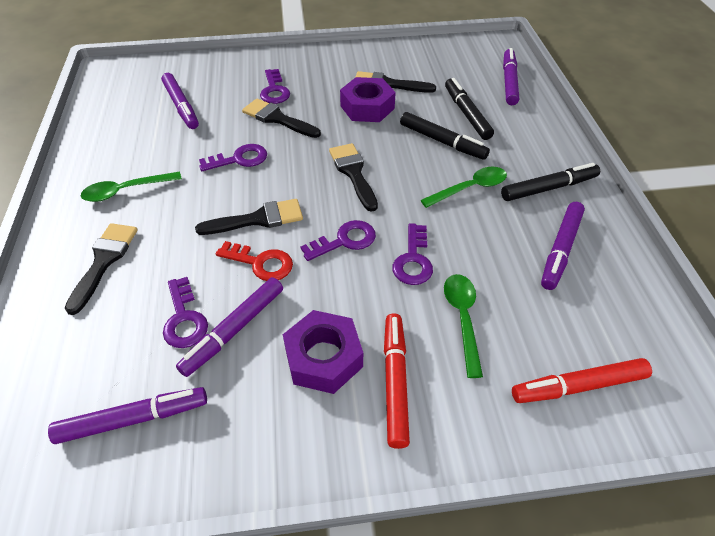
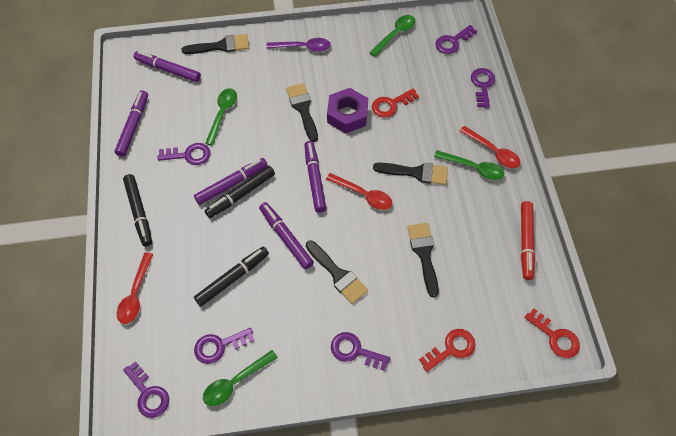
green spoon: [81,172,182,202] [421,167,507,208] [444,274,483,378] = 3 -> [203,350,278,406] [205,88,237,146] [369,15,415,57] [434,150,504,180] = 4
purple key: [163,277,208,348] [199,144,267,171] [260,69,290,104] [301,220,376,261] [392,223,433,285] = 5 -> [123,361,169,418] [158,143,211,165] [194,328,254,364] [331,332,391,371] [435,25,477,54] [471,68,495,108] = 6
purple nut: [283,310,363,394] [340,77,396,122] = 2 -> [327,88,368,134] = 1
purple spoon: none = 0 -> [266,38,331,52] = 1
red key: [216,241,293,281] = 1 -> [372,89,419,118] [419,329,476,372] [524,308,580,358] = 3
red marker: [384,313,410,449] [512,358,652,403] = 2 -> [521,201,535,280] = 1
red spoon: none = 0 -> [117,252,153,324] [326,173,392,210] [460,126,520,168] = 3

